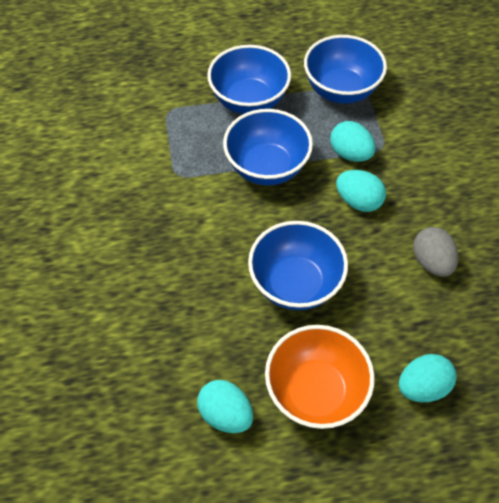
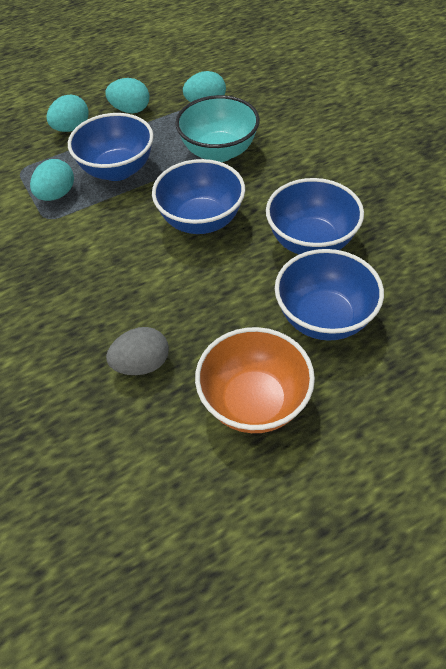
turquoise bowl: none = 0 -> [175,95,260,162] = 1

